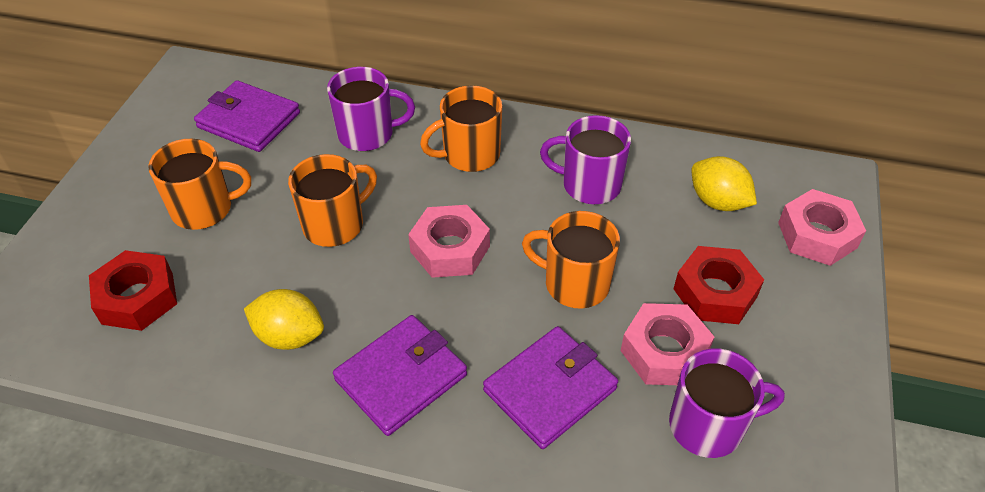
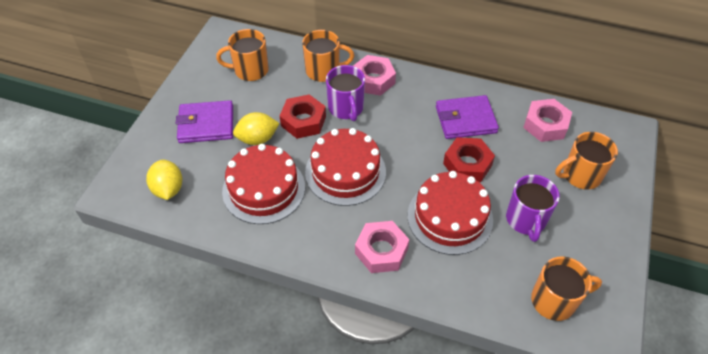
purple mug: [327,67,415,151] [540,115,631,204] [669,348,785,458] = 3 -> [326,65,365,121] [506,175,560,242] = 2
purple wallet: [194,80,300,152] [333,315,467,436] [483,326,618,449] = 3 -> [176,100,233,143] [436,95,499,139] = 2
red cake: none = 0 -> [222,144,305,224] [305,128,386,206] [408,171,493,255] = 3

